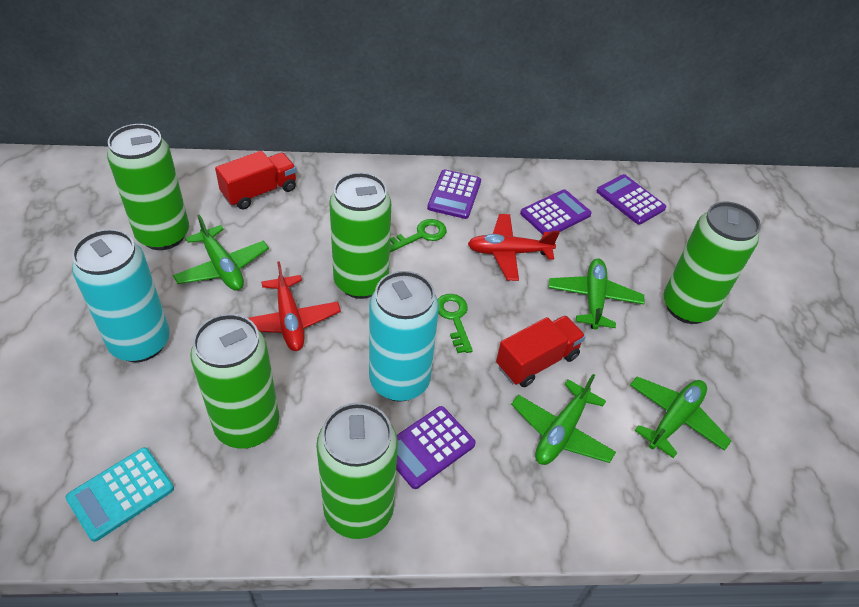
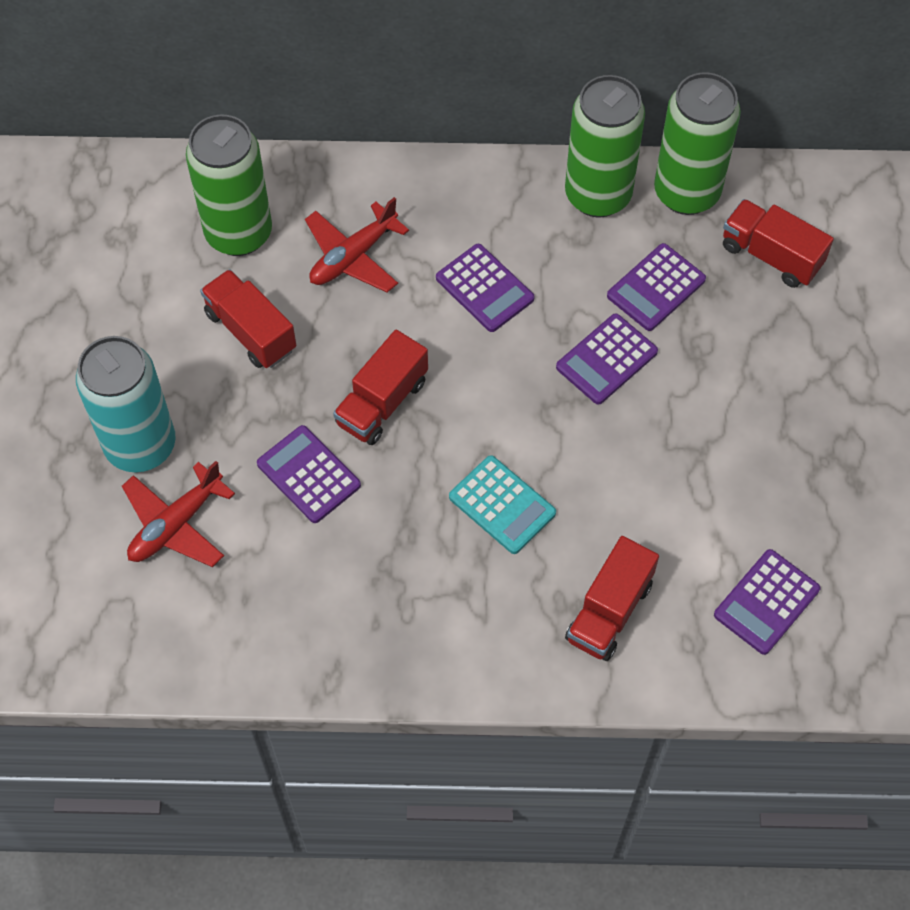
green can: [107,124,189,250] [190,314,279,448] [316,402,398,539] [329,172,391,299] [664,202,761,324] = 5 -> [186,115,272,256] [565,75,645,218] [654,72,741,215] = 3
green key: [390,219,447,252] [438,294,473,353] = 2 -> none = 0
green plane: [173,214,269,291] [511,374,616,465] [549,259,644,330] [630,376,731,458] = 4 -> none = 0
purple calculator: [396,406,476,489] [427,169,481,219] [520,189,592,235] [597,174,666,225] = 4 -> [257,425,361,523] [436,244,535,332] [556,314,658,405] [607,243,706,331] [714,549,820,655] = 5
red truck: [215,151,297,209] [496,315,586,387] = 2 -> [200,269,296,368] [333,330,428,445] [565,536,659,661] [723,199,834,288] = 4
turquoise can: [72,229,170,362] [369,271,439,402] = 2 -> [76,336,176,472] = 1

